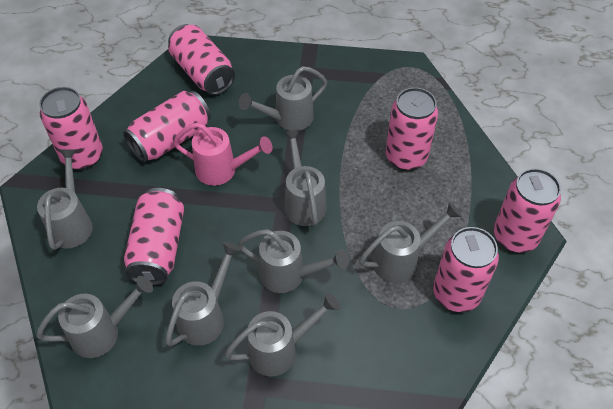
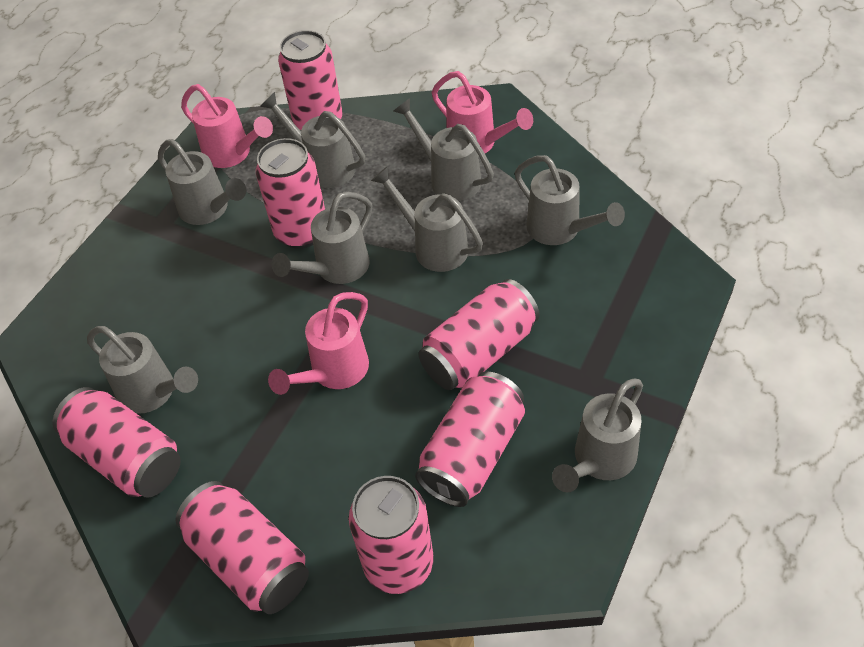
pink watering can: [173,122,273,186] = 1 -> [181,84,273,168] [268,292,369,395] [432,71,533,153] = 3

